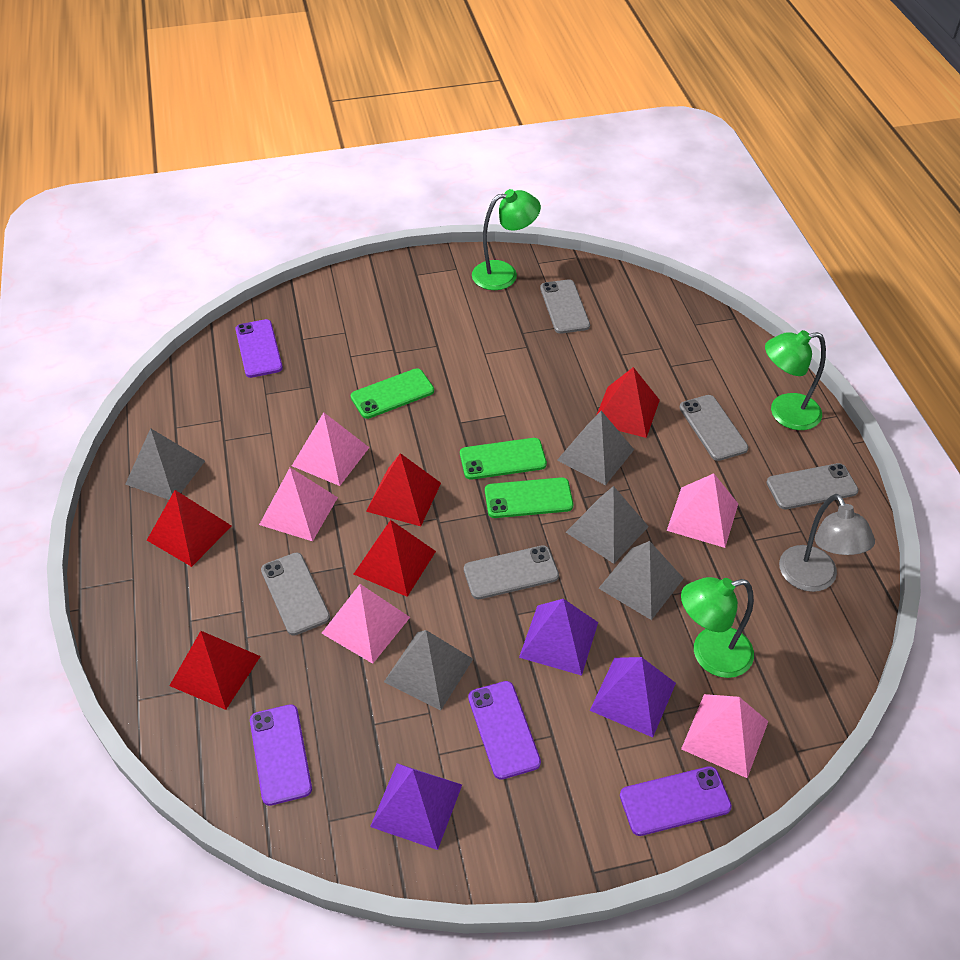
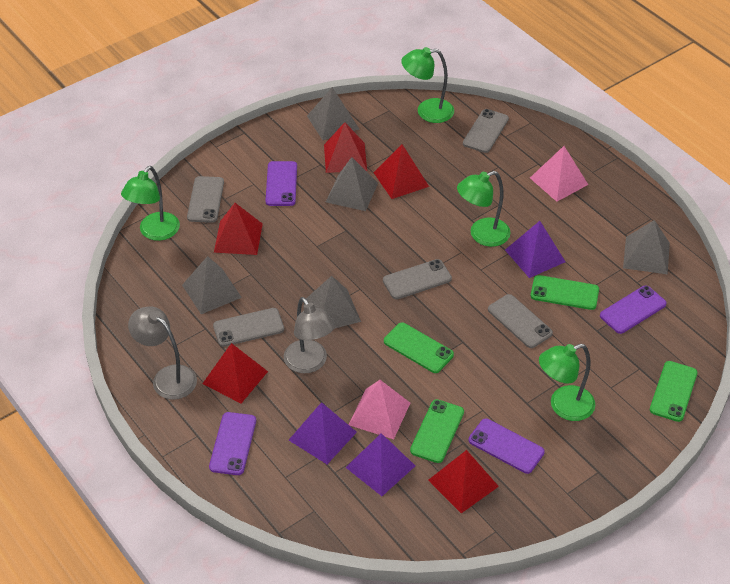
green lamp: [472,189,541,290] [681,577,754,678] [765,330,826,430] = 3 -> [121,166,180,241] [401,47,454,123] [457,171,511,247] [539,344,595,421] = 4
green phone: [351,368,434,419] [460,438,547,480] [485,477,573,518] = 3 -> [384,322,454,373] [410,399,464,463] [531,275,599,310] [650,361,698,422] = 4
grey lamp: [779,494,875,592] = 1 -> [128,306,197,399] [284,297,335,373] = 2
pink pyramid: [259,468,338,541] [292,412,370,486] [321,584,410,664] [667,473,738,548] [681,694,768,778] = 5 -> [349,380,410,439] [530,146,588,202] = 2

